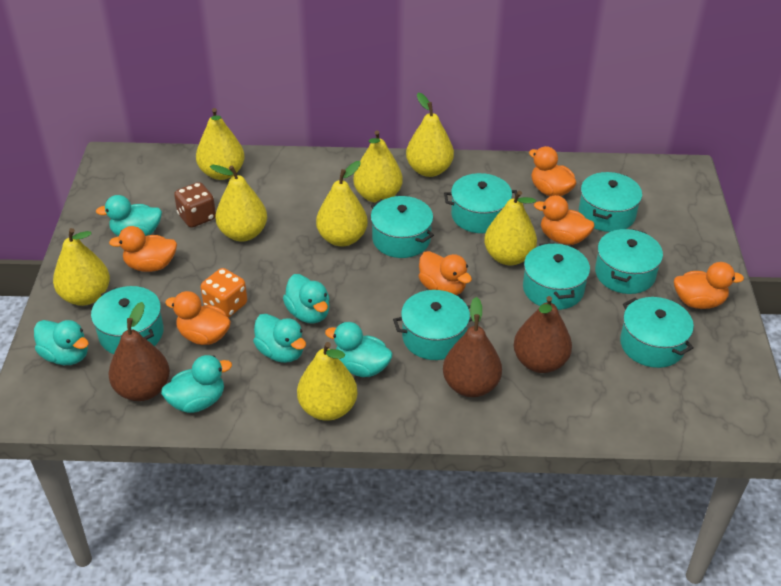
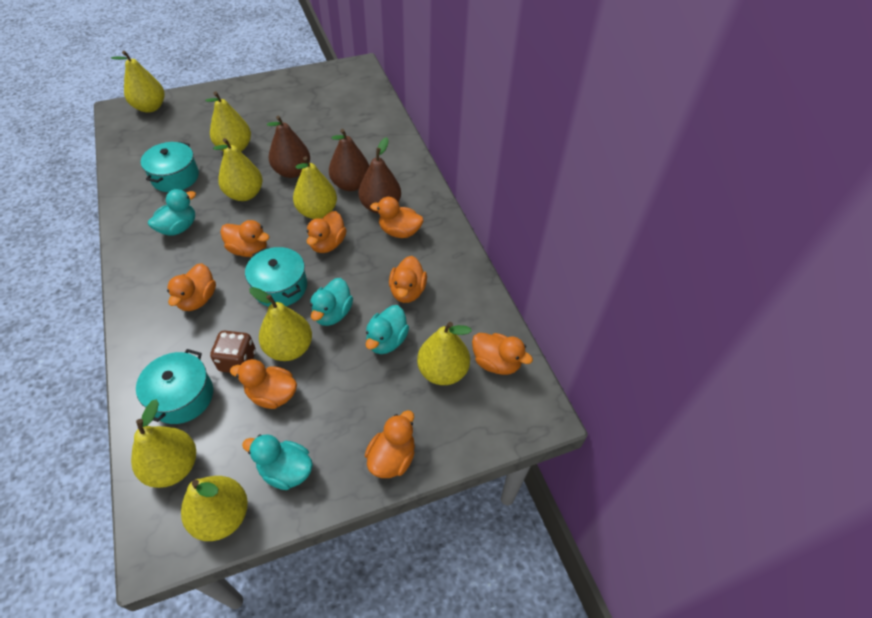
orange dice: [201,268,247,318] = 1 -> none = 0
orange duck: [109,226,177,272] [165,291,231,345] [419,251,472,295] [529,146,576,196] [534,195,595,245] [674,262,744,309] = 6 -> [167,263,216,311] [220,220,269,257] [230,359,297,409] [306,211,347,253] [365,410,415,478] [370,197,423,238] [389,256,427,303] [472,333,533,375] = 8
turquoise duck: [34,320,89,365] [96,195,162,236] [161,355,232,413] [253,314,306,363] [283,274,330,323] [325,322,393,377] = 6 -> [148,189,196,236] [242,434,313,490] [310,278,353,326] [366,305,409,354] = 4
turquoise pot: [91,286,164,354] [371,196,434,258] [393,290,472,360] [444,173,517,233] [523,243,590,310] [579,172,642,232] [595,229,663,294] [620,297,694,368] = 8 -> [136,349,213,424] [141,142,199,192] [245,247,307,307] = 3

